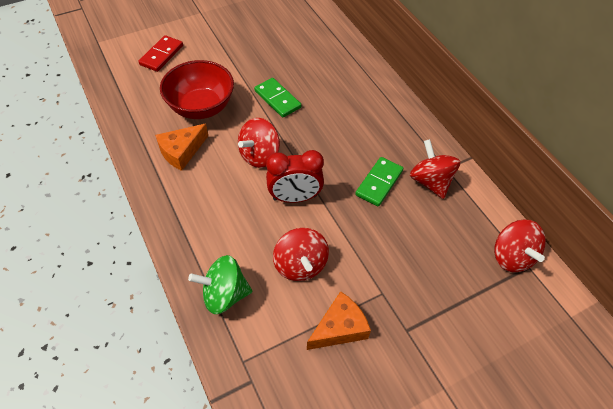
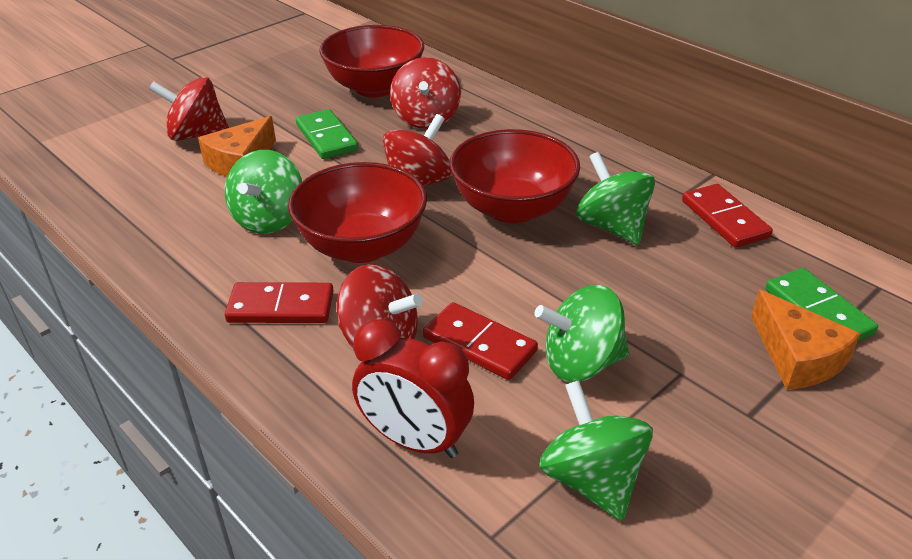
green spinning top: [188,255,252,314] = 1 -> [225,150,302,234] [535,285,629,382] [539,380,653,521] [576,152,655,245] = 4
red bowl: [160,60,234,119] = 1 -> [288,162,427,263] [319,25,424,97] [449,129,580,223] = 3
red domino: [138,35,183,72] = 1 -> [225,282,334,323] [423,302,538,380] [682,184,773,248] = 3

